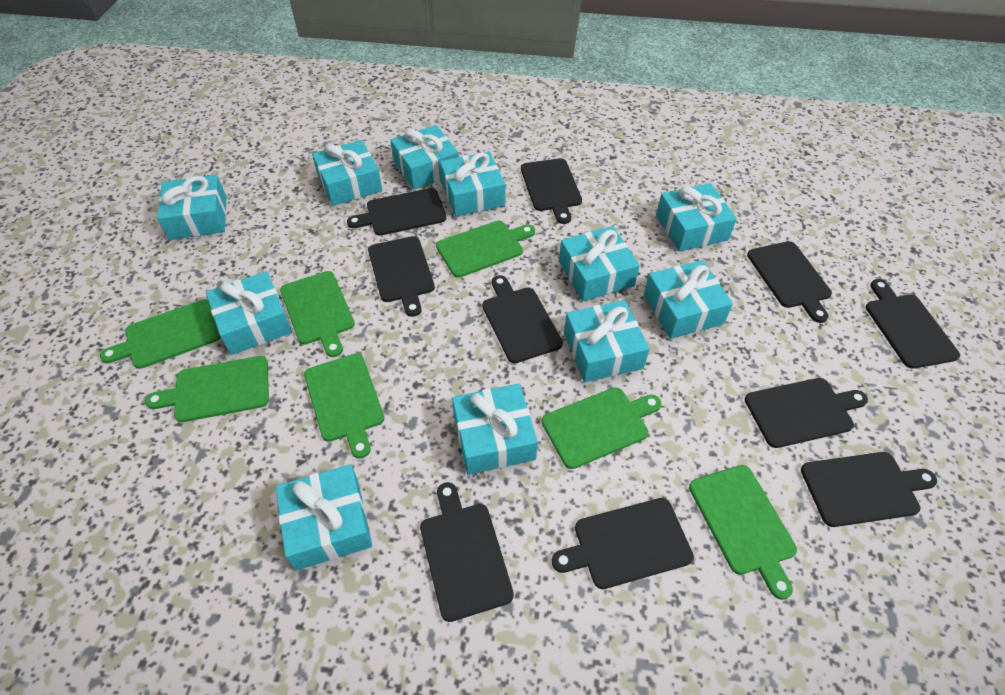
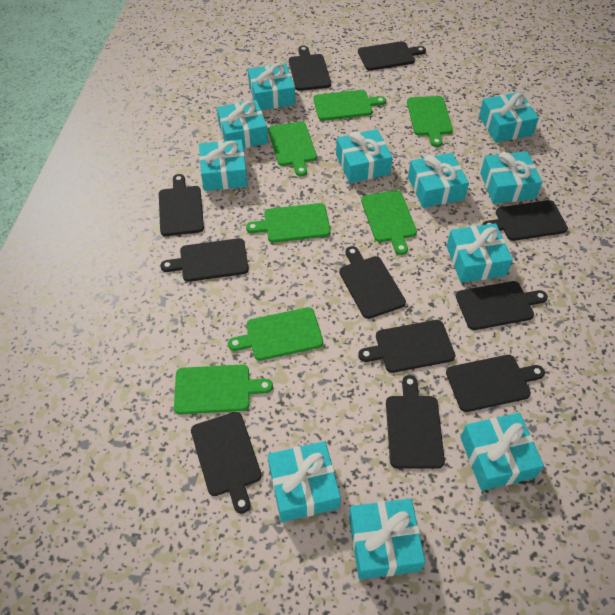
black cutting board: [347,188,446,236] [368,236,435,317] [420,482,514,622] [482,275,563,363] [521,158,582,224] [552,498,694,589] [745,378,868,448] [747,241,832,323] [801,452,937,527] [866,279,960,369] = 10 -> [159,174,204,236] [160,238,249,282] [191,412,262,514] [289,46,331,91] [339,246,406,319] [358,41,426,71] [358,320,455,373] [386,375,445,469] [446,355,545,412] [456,281,548,330] [482,200,568,241] = 11

